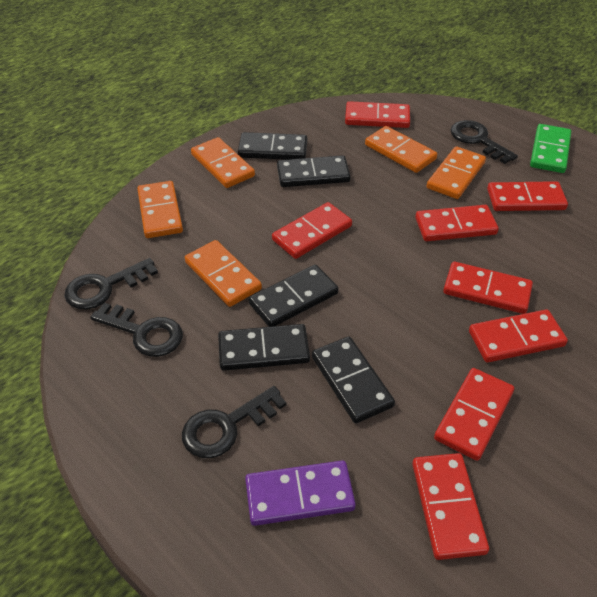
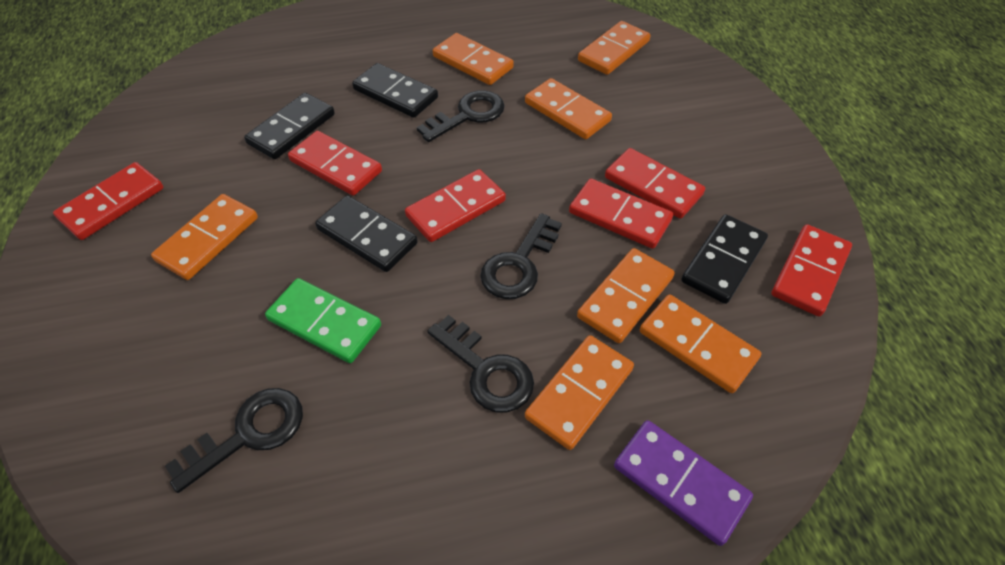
black domino: [218,324,310,371] [238,132,307,160] [249,265,338,327] [277,155,351,187] [312,337,395,423] = 5 -> [244,93,335,159] [315,196,418,272] [352,63,438,118] [681,214,768,304] = 4
orange domino: [137,181,183,238] [185,240,262,307] [191,137,255,188] [365,126,437,173] [427,147,486,199] = 5 -> [151,194,258,280] [433,33,514,85] [525,78,612,139] [525,335,634,450] [577,248,675,343] [578,21,651,75] [640,294,761,393] = 7
red domino: [272,202,352,259] [345,101,410,128] [412,453,489,560] [415,205,499,241] [434,368,514,461] [443,262,533,314] [469,309,568,362] [487,181,568,211] = 8 -> [53,162,163,240] [288,131,382,196] [405,169,506,242] [569,179,673,249] [605,148,705,219] [771,224,852,316] = 6

